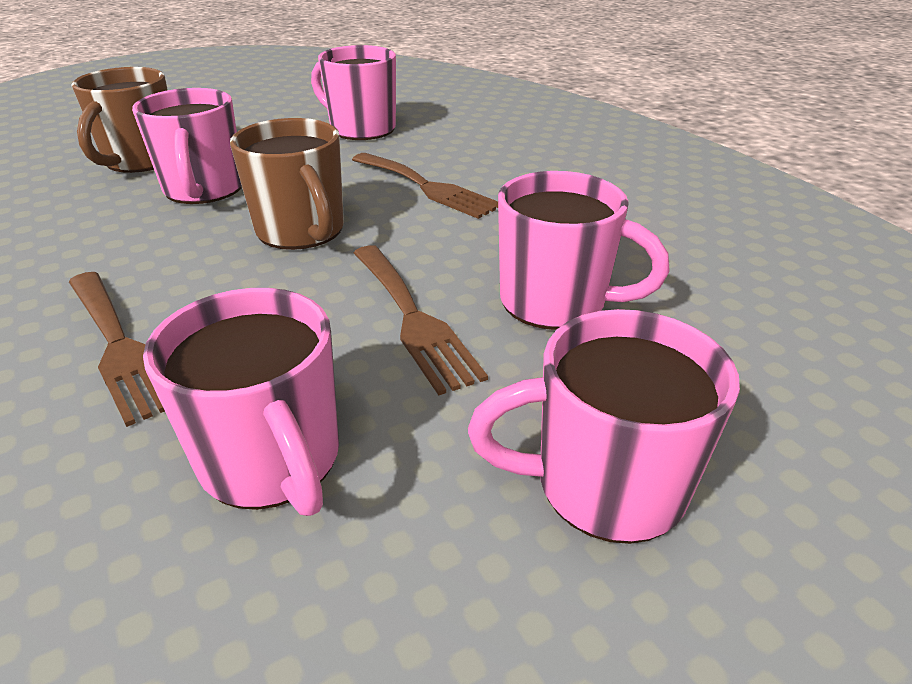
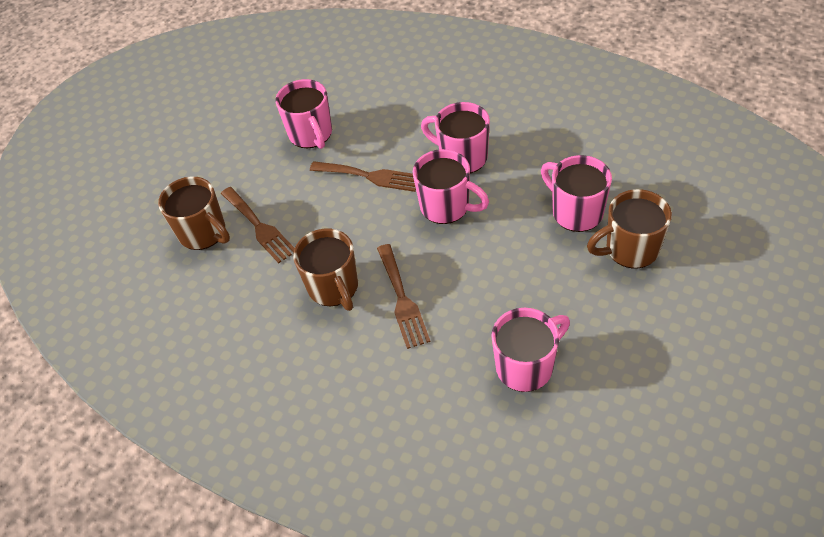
brown mug: [72,67,168,173] [230,118,344,250] = 2 -> [158,177,230,250] [293,229,358,311] [587,189,672,268] = 3

